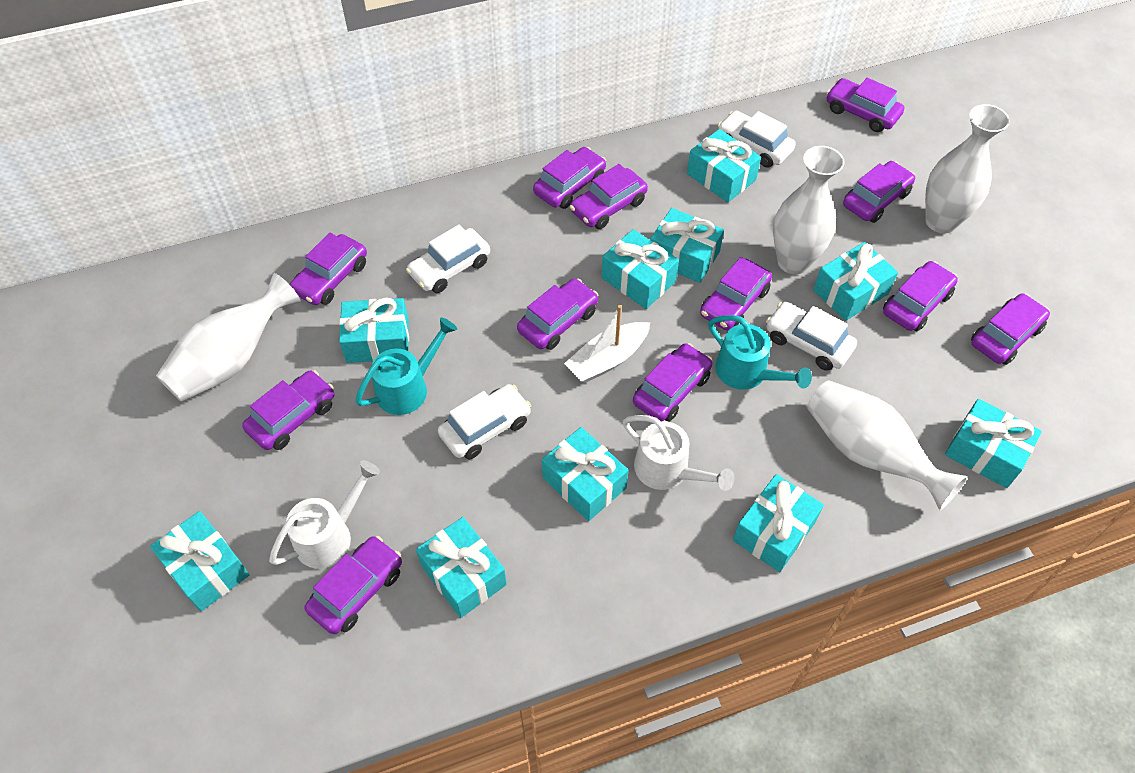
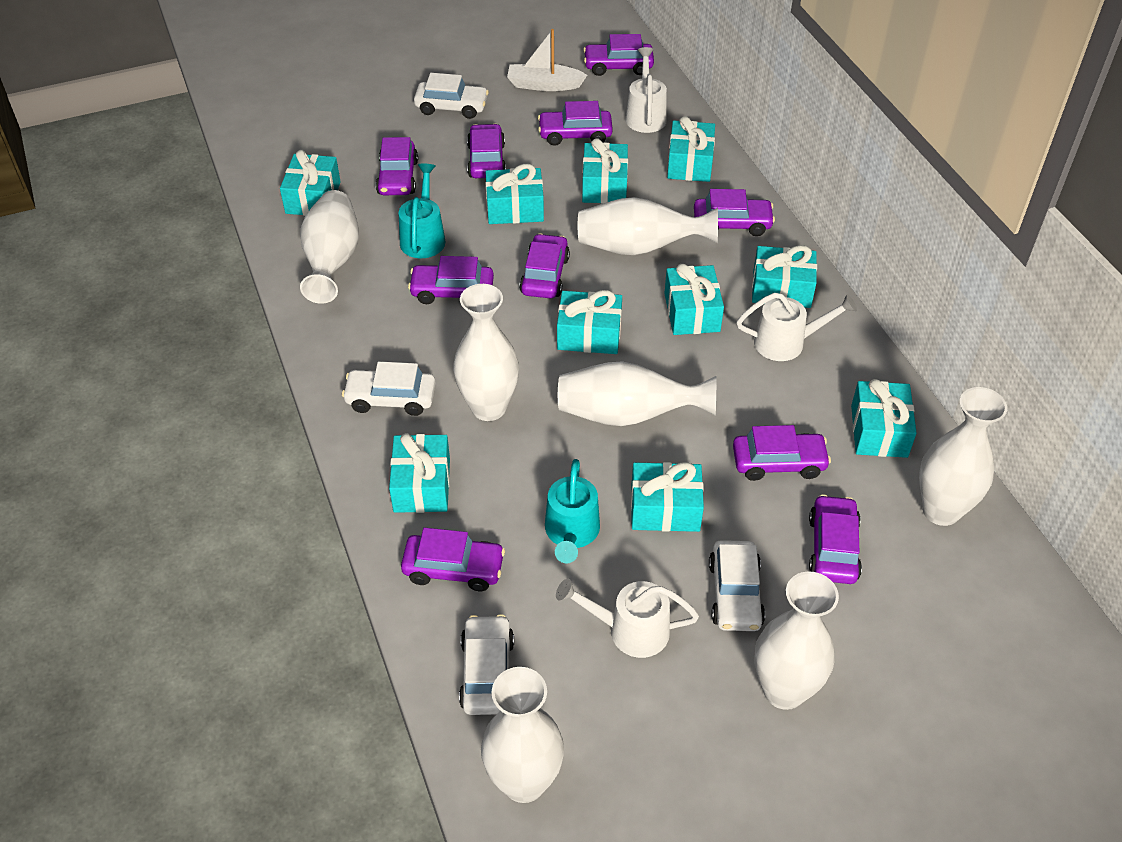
purple car: [242,370,334,450] [289,233,367,305] [305,536,402,634] [517,278,598,350] [533,147,606,209] [570,164,648,229] [633,343,712,421] [700,257,772,330] [826,78,904,132] [843,161,915,223] [883,261,958,332] [971,293,1050,365] = 12 -> [376,137,418,195] [401,528,505,591] [408,256,494,304] [467,124,506,178] [519,234,570,298] [538,101,613,146] [583,34,654,76] [694,189,775,236] [733,425,831,481] [809,494,862,584] = 10
white vase: [156,273,301,402] [773,146,845,274] [807,380,968,511] [925,104,1010,234] = 4 -> [300,190,359,304] [453,284,519,421] [481,667,564,803] [558,361,717,426] [578,197,718,255] [754,571,839,710] [919,387,1007,526] = 7
white watering can: [269,460,380,568] [623,415,734,491] = 2 -> [556,579,699,658] [625,47,667,133] [736,293,857,361] = 3

